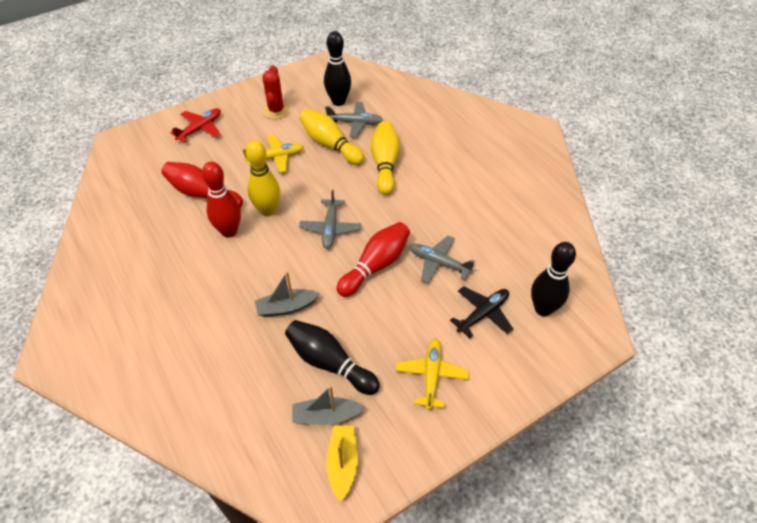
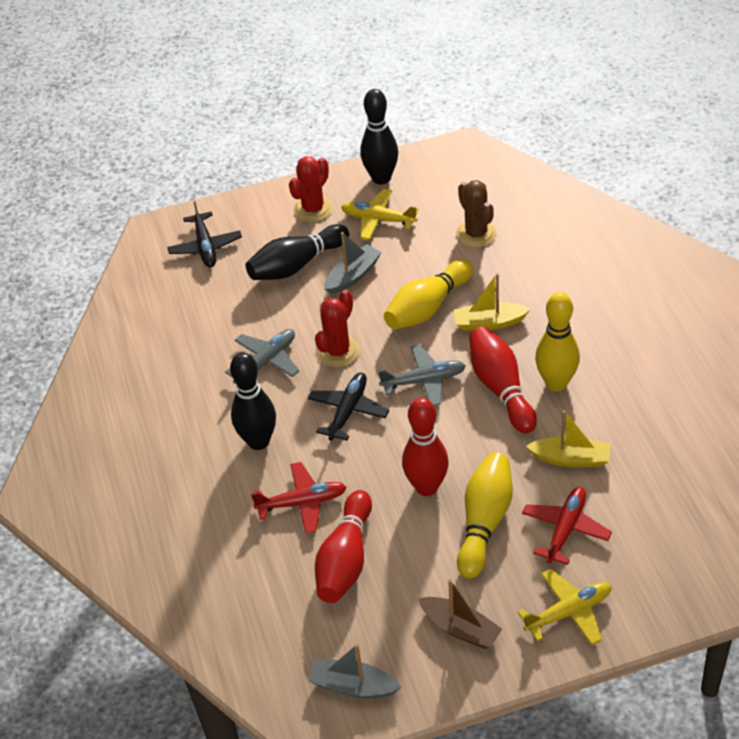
black plane: [450,286,513,338] = 1 -> [167,201,242,267] [308,373,389,441] = 2
brown boat: none = 0 -> [418,579,502,649] = 1
brown cactus: none = 0 -> [456,180,497,247] = 1
grey plane: [299,189,361,249] [325,102,383,137] [409,235,475,283] = 3 -> [225,329,299,384] [378,344,466,406] = 2
red cactus: [262,65,290,119] = 1 -> [289,156,333,222] [315,290,360,367] = 2
red plane: [170,108,221,143] = 1 -> [251,462,347,534] [522,487,612,565] = 2
yellow boat: [327,425,358,502] = 1 -> [454,273,531,330] [526,410,610,467] = 2

